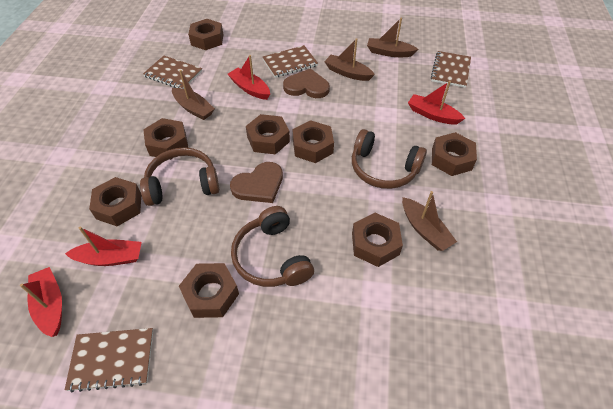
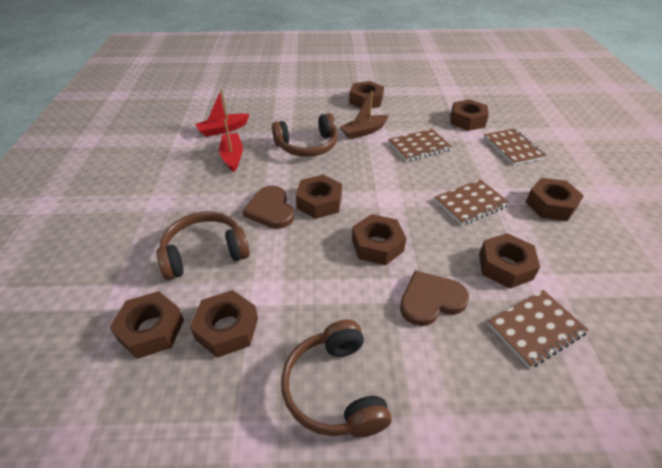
brown boat: [172,70,215,120] [324,38,375,81] [367,17,418,57] [402,191,457,251] = 4 -> [340,91,389,139] = 1
red boat: [20,267,62,337] [65,227,142,266] [228,55,270,100] [408,81,465,124] = 4 -> [195,89,250,137] [219,119,243,172] = 2

